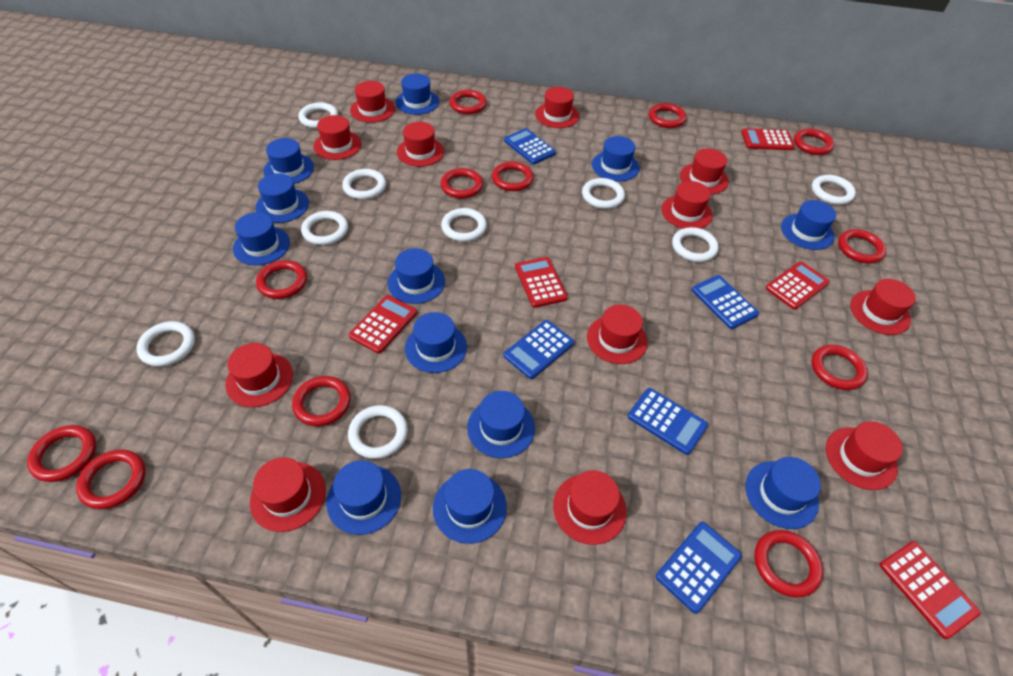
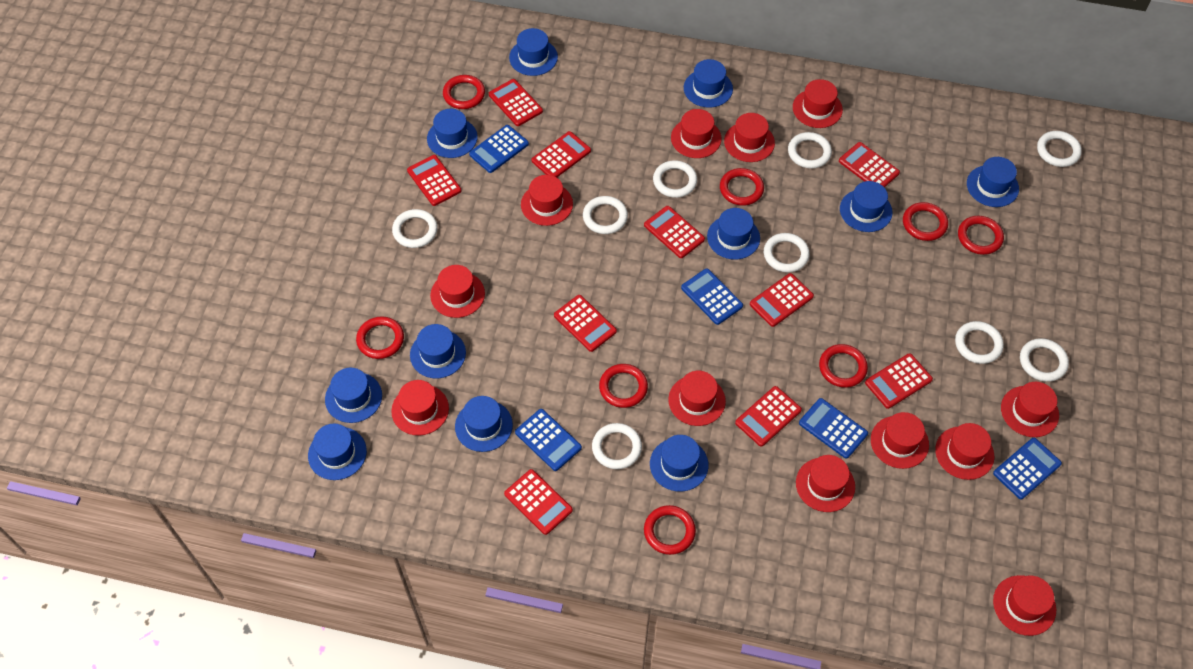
blue hat: [233,212,290,265] [255,173,309,223] [263,138,314,184] [326,460,401,535] [388,248,445,304] [396,74,439,115] [405,312,467,373] [433,469,507,544] [467,391,535,458] [592,136,639,182] [746,457,821,529] [781,200,836,250] = 12 -> [308,424,367,480] [325,368,382,423] [410,324,466,378] [427,109,478,158] [455,396,513,452] [509,28,558,76] [650,435,709,492] [684,59,733,108] [707,208,760,259] [840,181,892,232] [967,157,1019,207] = 11
red calculator: [349,295,417,354] [515,257,568,308] [741,128,795,150] [765,261,830,310] [880,541,981,639] = 5 -> [407,155,462,206] [489,79,543,126] [504,469,573,535] [532,131,591,178] [554,295,617,352] [644,206,705,258] [735,386,802,447] [750,273,814,327] [839,142,900,187] [865,353,933,409] = 10
red ring: [27,425,97,482] [76,449,146,509] [256,260,307,299] [292,376,351,426] [440,168,483,199] [449,90,487,114] [492,162,534,191] [649,103,687,128] [754,530,823,598] [794,129,834,155] [811,345,868,390] [838,229,886,263] = 12 -> [356,316,404,359] [443,75,485,109] [599,364,648,408] [644,505,696,555] [720,168,764,206] [819,344,868,388] [903,202,948,241] [958,216,1004,255] = 8

